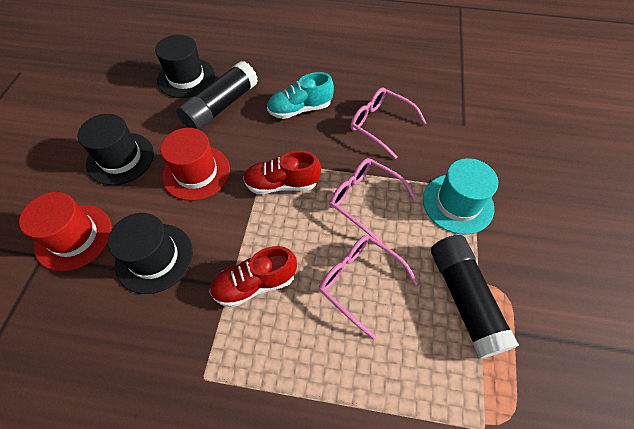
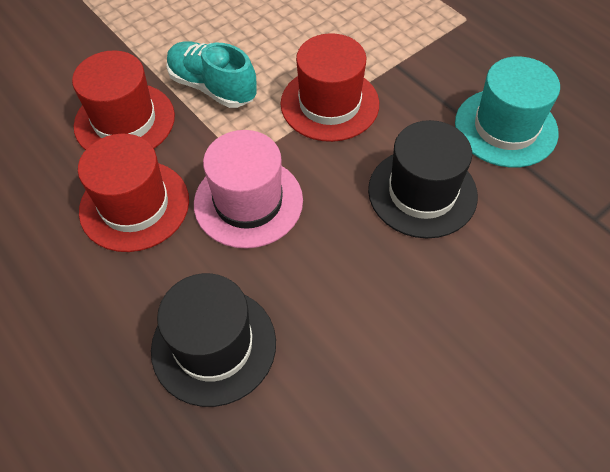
black glue stick: [177,61,258,130] [431,235,519,359] = 2 -> none = 0
black hat: [78,114,154,185] [108,213,193,294] [155,35,215,98] = 3 -> [151,273,276,407] [368,120,478,238] = 2
pink glasses: [319,235,418,339] [329,158,417,243] [350,87,426,159] = 3 -> none = 0
pink hat: none = 0 -> [194,130,303,249] = 1
red hat: [19,192,112,271] [160,128,230,201] = 2 -> [72,50,175,150] [78,134,189,252] [281,33,379,142] = 3
red shoe: [209,246,297,308] [243,151,321,194] = 2 -> none = 0

